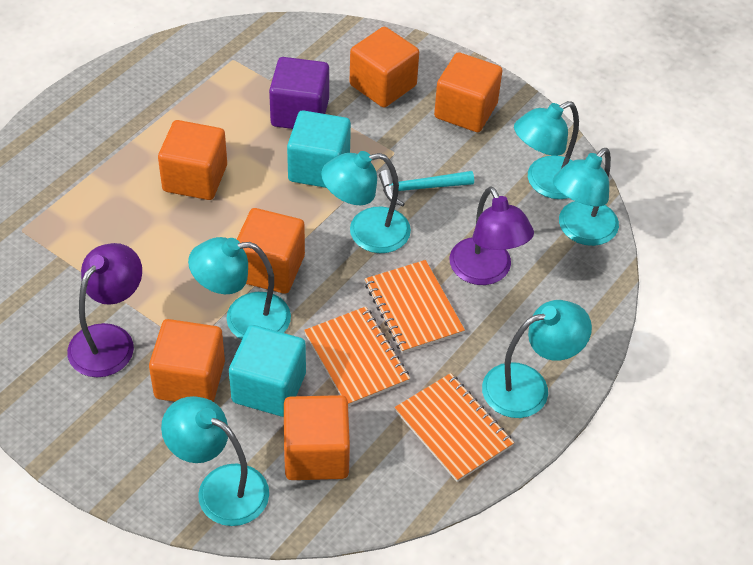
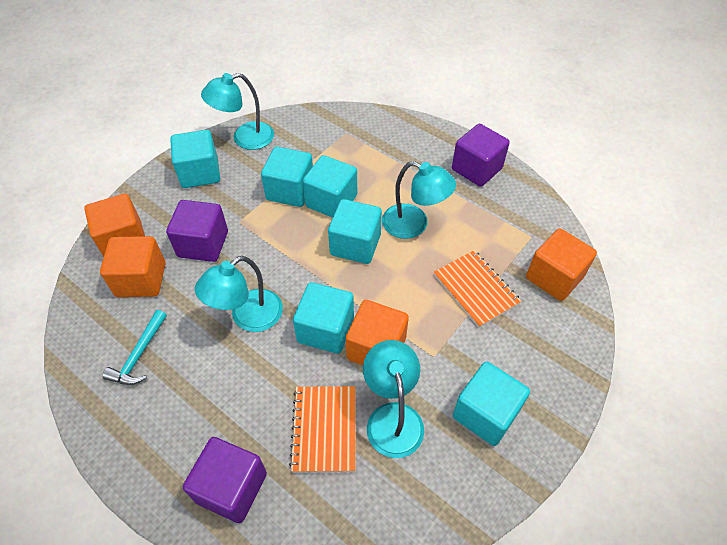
orange cube: [149,319,225,402] [158,120,227,200] [237,208,305,294] [284,395,350,480] [350,27,419,107] [434,52,502,132] = 6 -> [84,194,145,257] [100,236,165,297] [346,300,409,365] [526,228,597,301] = 4
orange notebook: [304,307,410,406] [365,260,465,353] [395,373,514,482] = 3 -> [289,386,355,473] [433,250,521,328] = 2
purple cube: [269,57,329,129] = 1 -> [166,200,228,262] [183,437,267,523] [452,124,510,187] = 3
purple lamp: [67,243,142,377] [450,187,534,285] = 2 -> none = 0
turquoise cube: [229,325,306,417] [287,110,351,188] = 2 -> [170,130,220,188] [261,147,313,207] [293,282,354,354] [302,155,357,218] [328,199,382,264] [453,362,530,446] = 6
turquoise lamp: [161,396,269,526] [188,237,291,340] [321,151,411,253] [482,300,592,418] [514,101,579,199] [553,148,619,246] = 6 -> [195,256,283,332] [201,73,274,150] [363,340,424,458] [382,161,456,239] = 4

